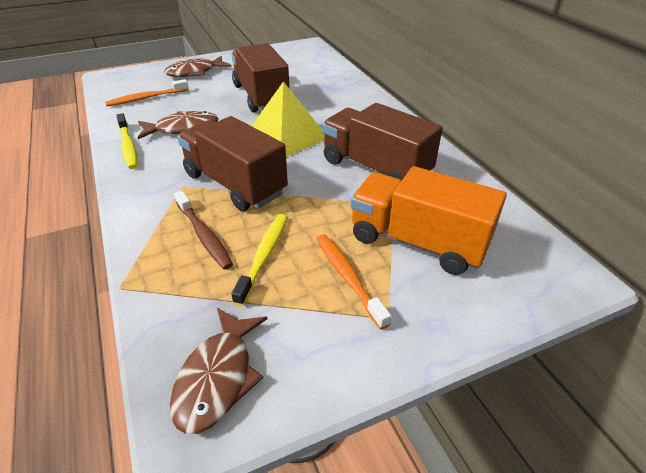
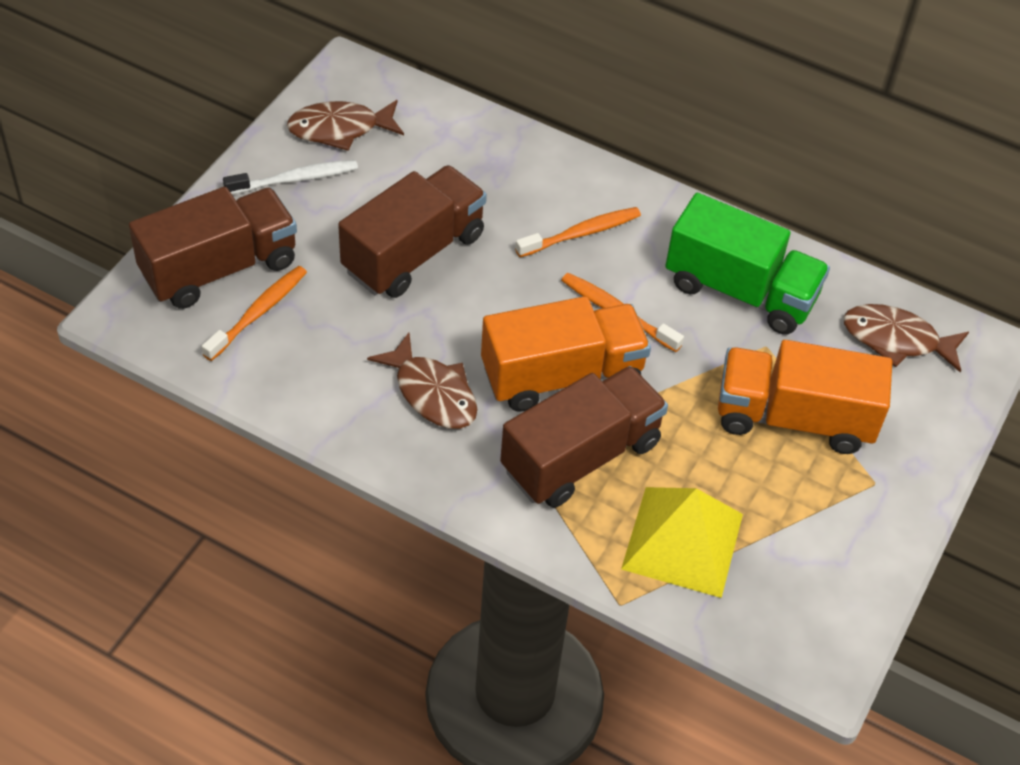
brown toothbrush: [174,191,233,270] = 1 -> none = 0
green truck: none = 0 -> [665,193,830,335] = 1
orange toothbrush: [105,79,189,106] [316,234,391,330] = 2 -> [202,266,307,361] [515,207,641,257] [561,273,684,352] = 3
orange truck: [350,166,507,275] = 1 -> [481,296,651,412] [718,340,892,454] = 2
white toothbrush: none = 0 -> [223,160,358,194] = 1
yellow toothbrush: [116,113,137,169] [231,214,288,306] = 2 -> none = 0

